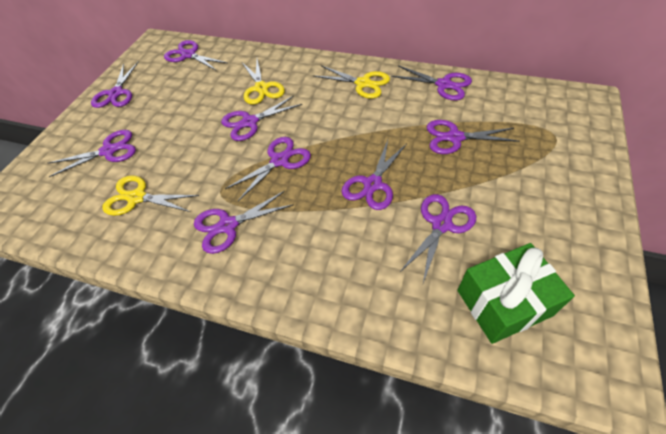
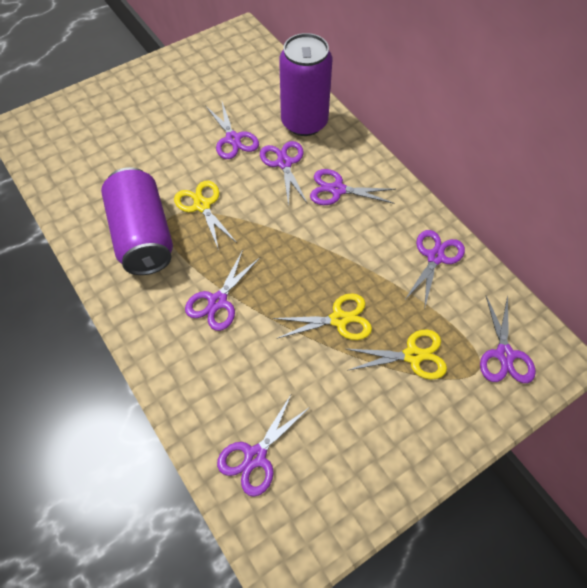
green gift: [457,243,575,344] = 1 -> none = 0
purple can: none = 0 -> [101,167,173,275] [279,33,332,136] = 2
purple scissors: [48,130,136,177] [91,62,138,108] [164,40,228,71] [194,191,294,254] [221,96,302,141] [225,137,311,201] [341,140,407,210] [391,65,472,100] [400,194,476,283] [427,120,519,154] = 10 -> [185,250,260,331] [206,102,259,159] [217,393,310,497] [260,141,308,207] [310,169,396,205] [404,230,465,310] [480,295,536,383] = 7

